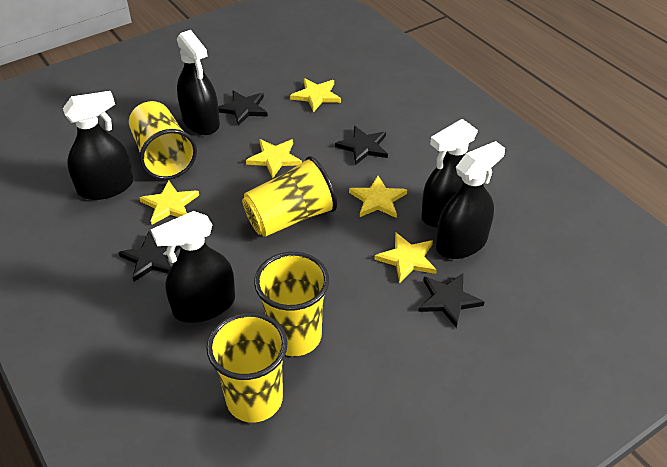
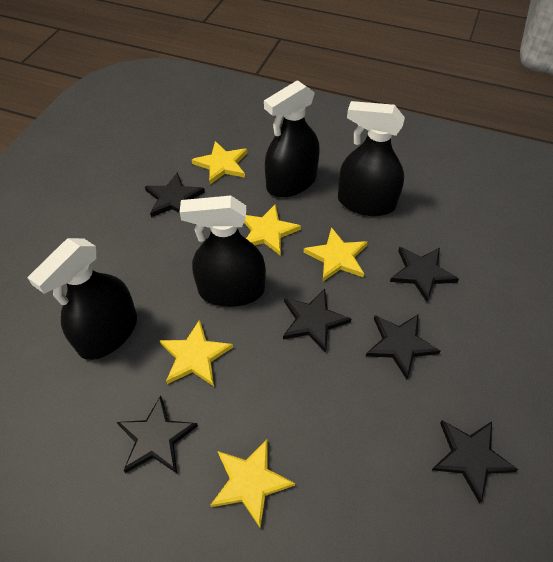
black spray bottle: [63,91,133,200] [151,211,235,323] [177,30,220,135] [421,119,478,228] [436,141,505,259] = 5 -> [27,238,137,360] [179,196,266,307] [264,80,320,197] [338,101,405,216] = 4
black star: [118,232,180,282] [218,91,268,126] [335,126,388,165] [418,274,484,328] = 4 -> [117,395,198,473] [145,172,205,217] [283,289,351,353] [366,314,440,380] [390,247,459,302] [432,420,518,503] = 6
yellow cup: [129,101,197,180] [206,312,288,423] [242,156,337,237] [254,252,329,356] = 4 -> none = 0

